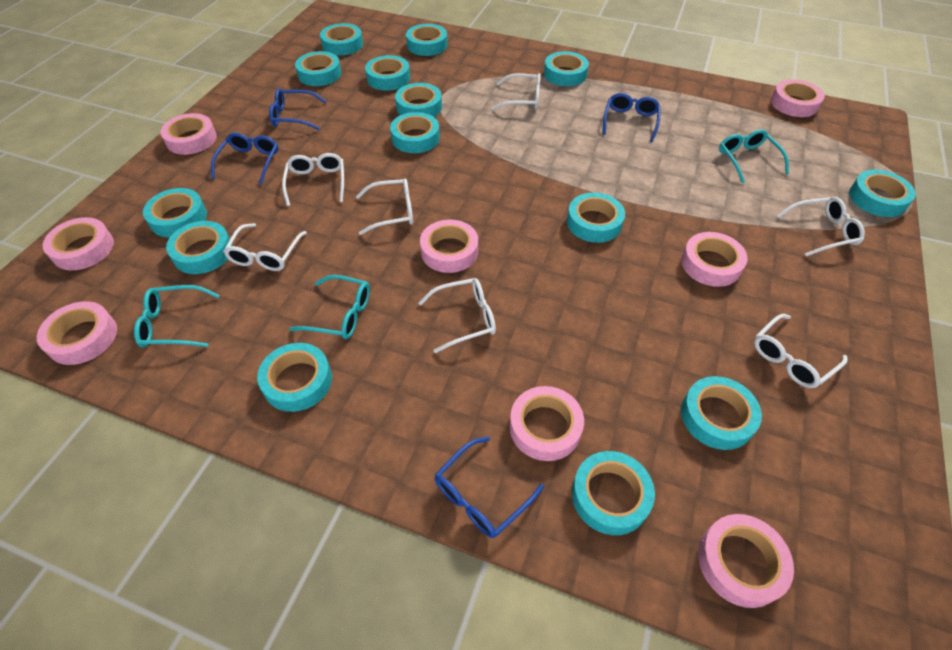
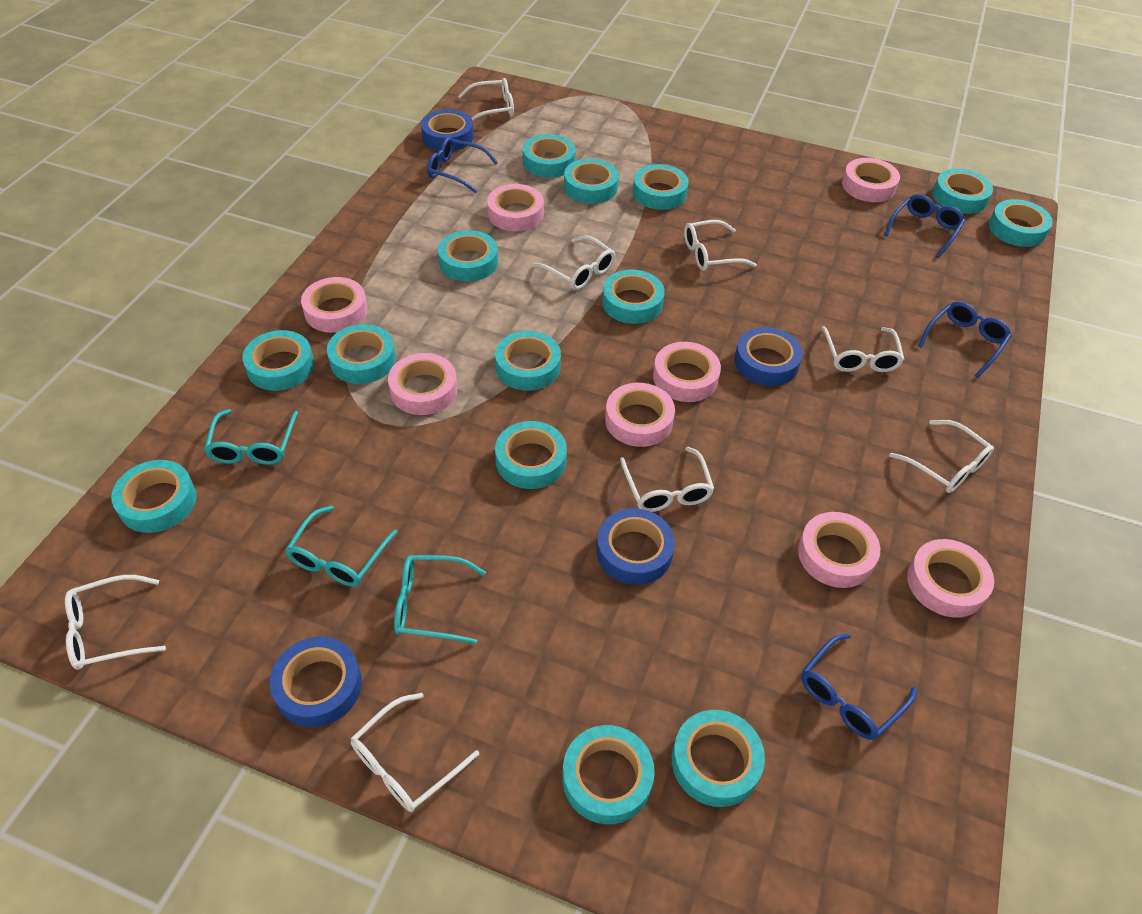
blue tape: none = 0 -> [270,637,362,727] [421,109,474,151] [597,508,675,585] [734,327,803,386] = 4
white glasses: [223,223,307,271] [282,153,344,206] [356,179,413,235] [419,278,496,353] [492,73,541,111] [754,314,848,388] [777,197,865,256] = 7 -> [65,575,166,670] [351,693,479,812] [458,78,514,121] [532,235,615,290] [620,447,714,512] [684,220,757,271] [821,326,904,372] [889,420,994,493] = 8

